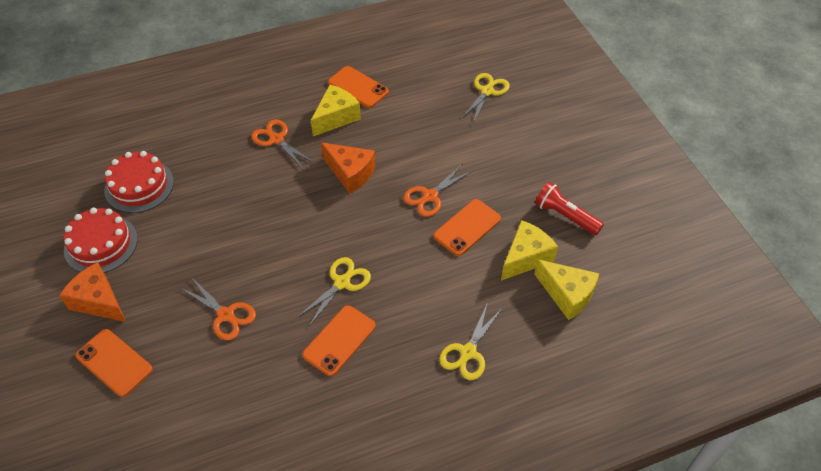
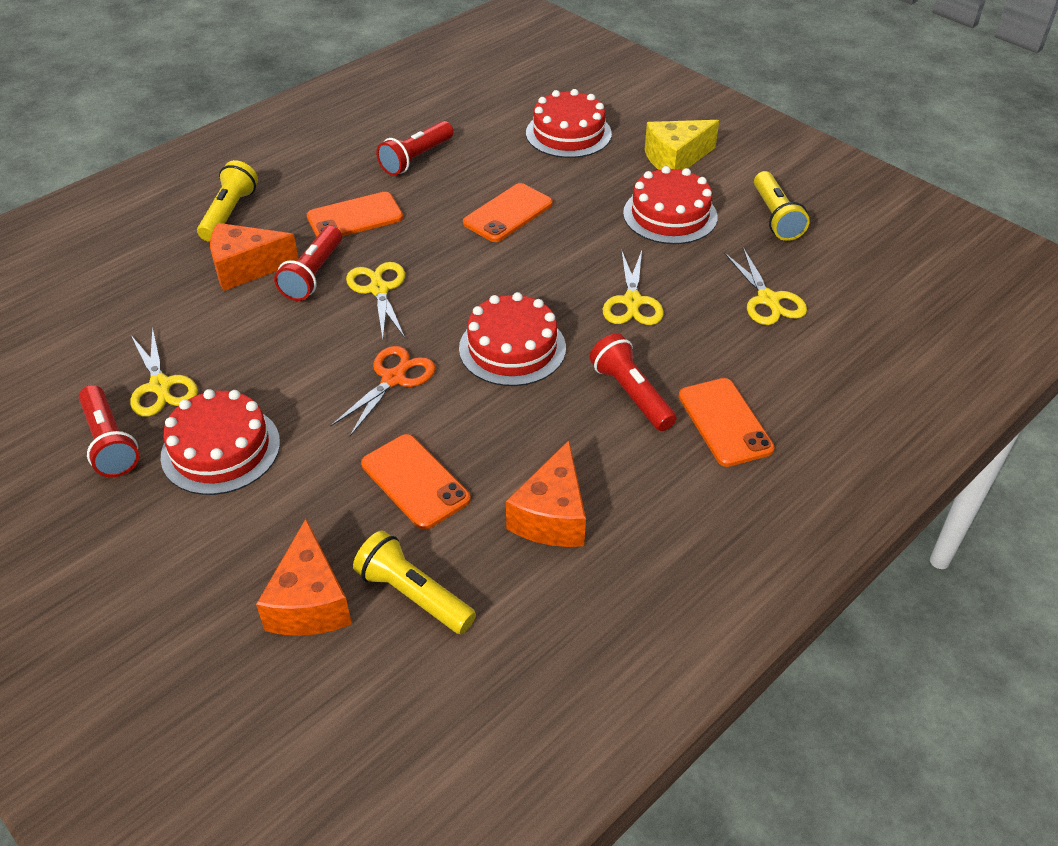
orange cheese: [59,262,126,322] [321,142,376,194] = 2 -> [210,223,299,291] [256,519,352,636] [506,440,586,547] = 3
orange scissors: [180,277,256,340] [251,120,314,170] [403,164,473,217] = 3 -> [330,346,436,437] = 1
red cake: [64,207,138,273] [104,151,174,213] = 2 -> [160,389,280,495] [459,292,566,386] [526,89,612,158] [623,166,718,244] = 4
red flashlight: [535,182,604,235] = 1 -> [79,385,139,477] [274,226,342,301] [376,121,453,176] [590,333,677,431] = 4
yellow cheese: [311,84,361,136] [501,220,558,281] [534,259,599,320] = 3 -> [645,120,719,170] = 1
yellow flashlight: none = 0 -> [197,160,258,242] [353,530,476,634] [754,171,810,241] = 3
yellow scissors: [297,257,371,326] [439,305,501,380] [461,73,510,123] = 3 -> [130,327,198,417] [346,262,405,339] [603,250,664,325] [724,248,807,325] = 4

